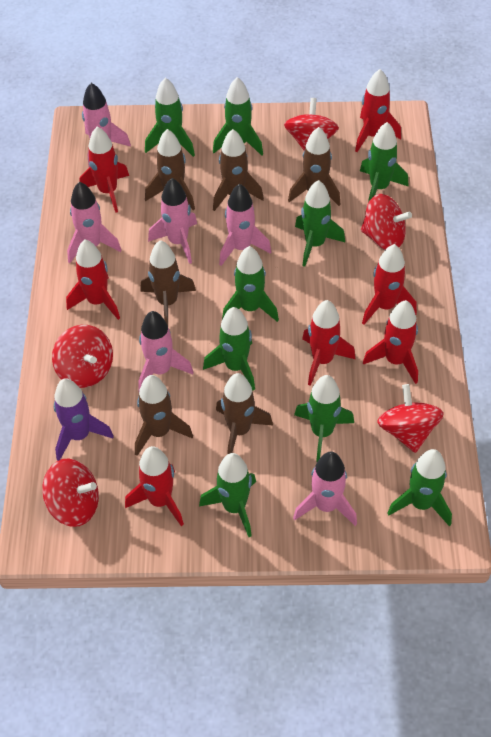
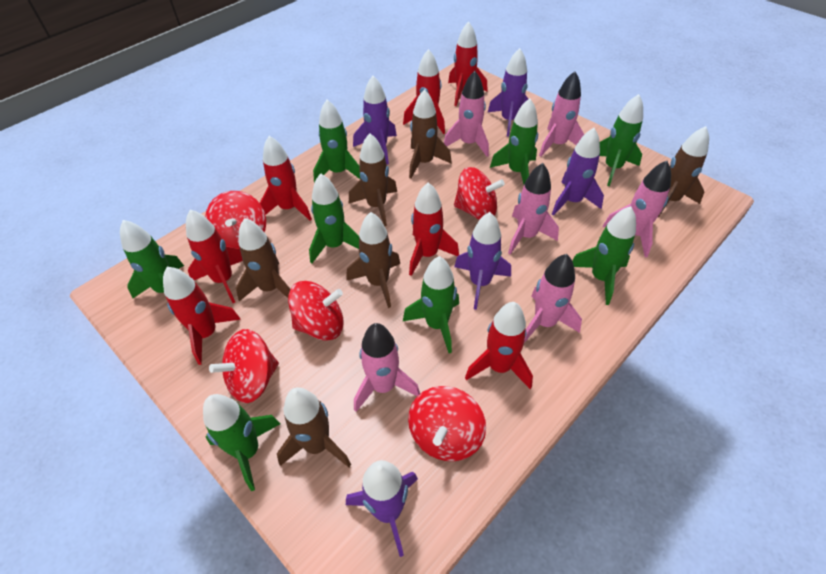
green rocket: [145,78,195,157] [199,453,256,537] [203,307,255,391] [213,77,263,156] [222,246,279,322] [294,375,354,462] [295,180,345,267] [360,122,409,203] [387,449,452,526] = 9 -> [120,220,184,298] [203,394,280,491] [309,173,359,263] [313,100,360,183] [403,256,459,353] [490,98,538,184] [572,206,636,305] [600,94,643,186] = 8
purple rocket: [54,378,114,461] = 1 -> [346,460,418,557] [353,76,397,164] [454,212,511,310] [488,48,528,137] [552,128,604,216] = 5

